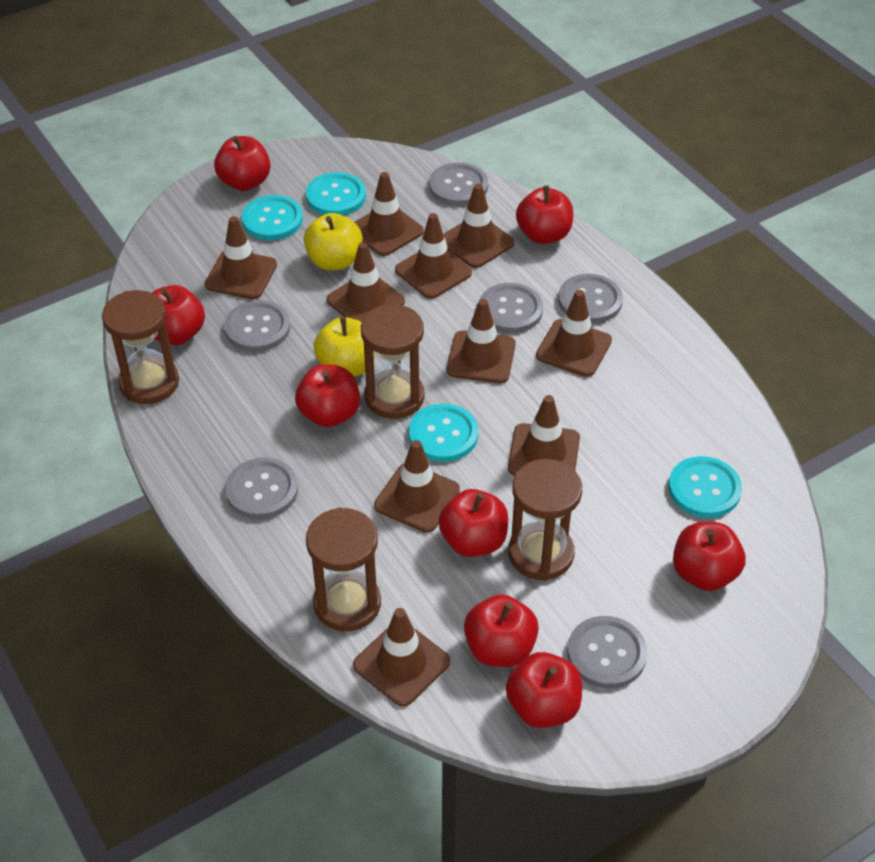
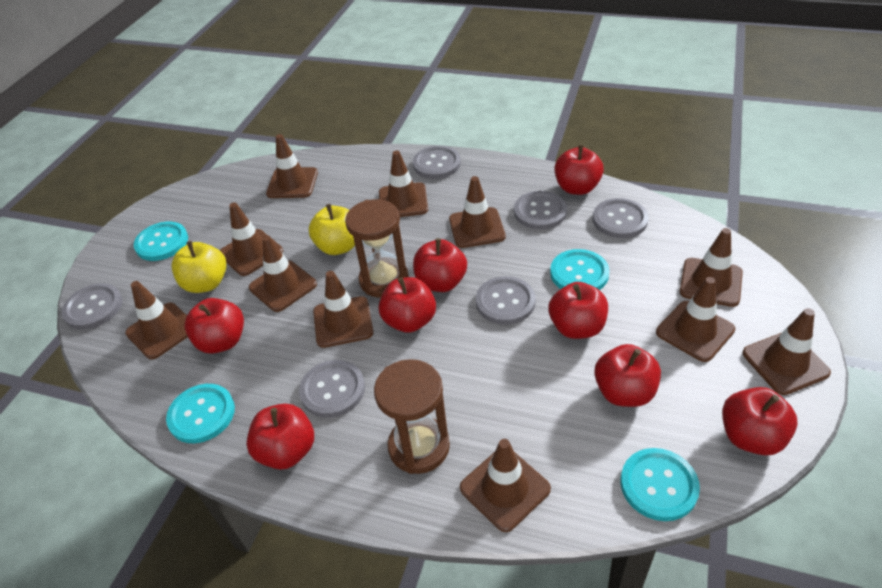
brown hourglass: [102,290,179,404] [306,507,381,631] [361,304,424,419] [508,459,582,581] = 4 -> [345,199,409,298] [374,359,450,474] = 2
brown traffic cone: [205,216,277,299] [327,242,405,322] [353,608,450,707] [354,172,424,256] [374,440,460,533] [395,213,472,299] [444,184,515,268] [446,299,516,383] [508,395,580,476] [536,290,612,377] = 10 -> [125,281,188,359] [220,202,283,276] [249,235,317,312] [266,134,318,198] [313,271,373,348] [379,151,428,217] [449,176,506,248] [460,439,551,532] [656,277,735,362] [680,228,743,307] [742,308,831,395] = 11

